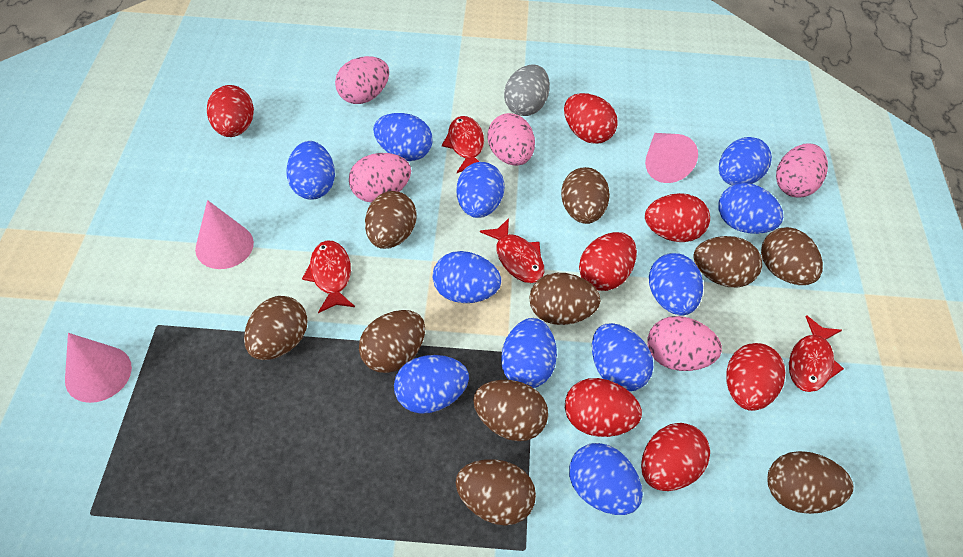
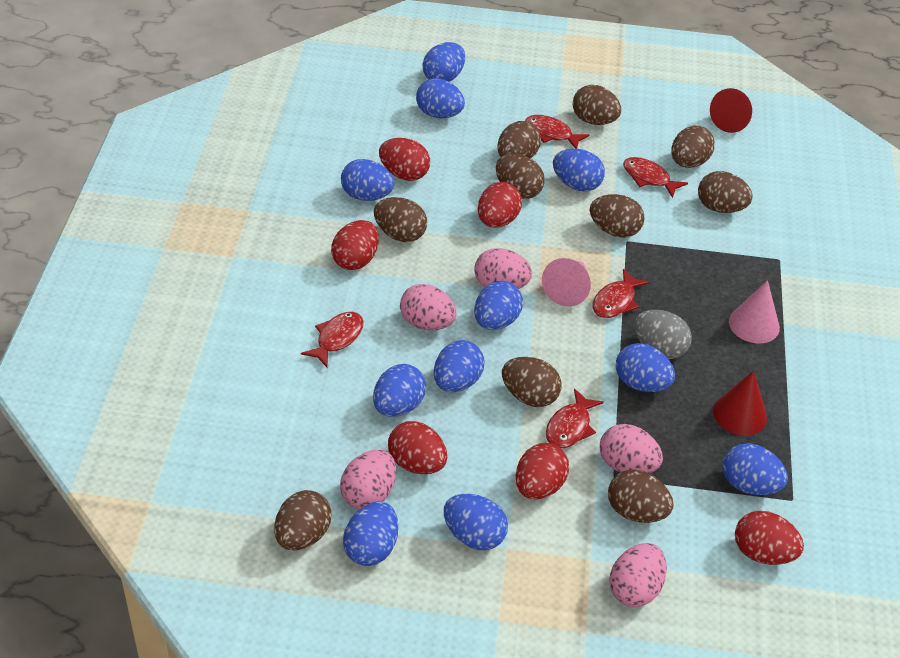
pink cone: [65,333,132,403] [195,200,254,269] [645,133,698,183] = 3 -> [542,258,591,306] [729,280,780,343] = 2
red cone: none = 0 -> [710,88,752,133] [713,370,767,436] = 2
red egg: [207,85,254,137] [564,93,618,144] [565,378,642,437] [579,232,637,291] [641,423,710,491] [645,193,710,242] [727,343,785,411] = 7 -> [331,220,379,270] [379,138,430,181] [388,421,447,474] [478,182,522,227] [516,443,569,500] [735,511,804,565] = 6
red fish: [302,241,355,313] [442,116,484,173] [480,218,544,283] [789,315,844,392] = 4 -> [301,312,364,367] [525,115,589,149] [546,389,604,449] [593,269,649,318] [623,157,688,198] = 5

